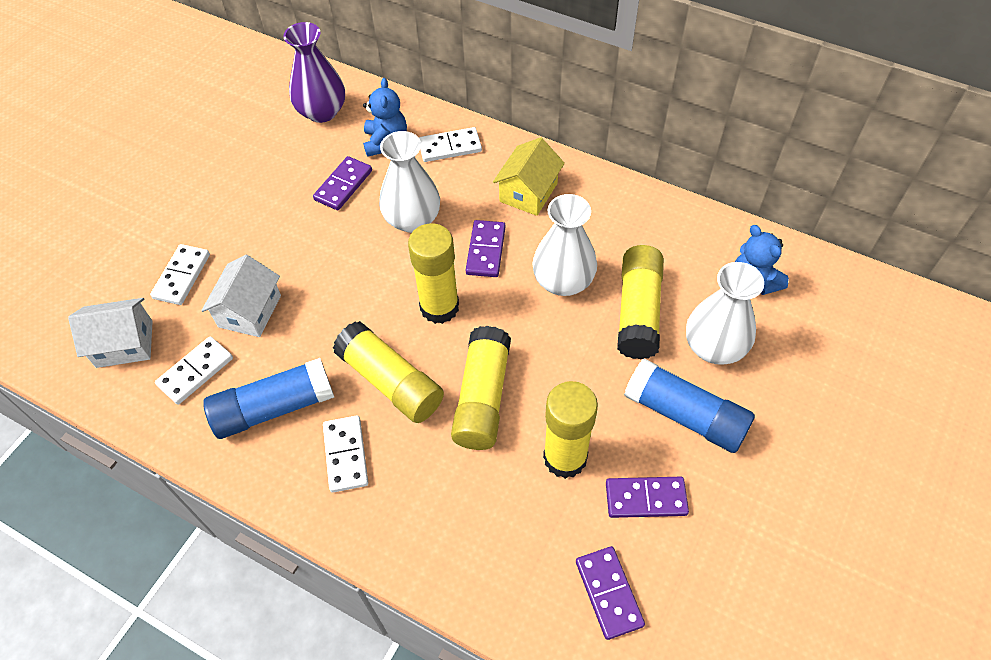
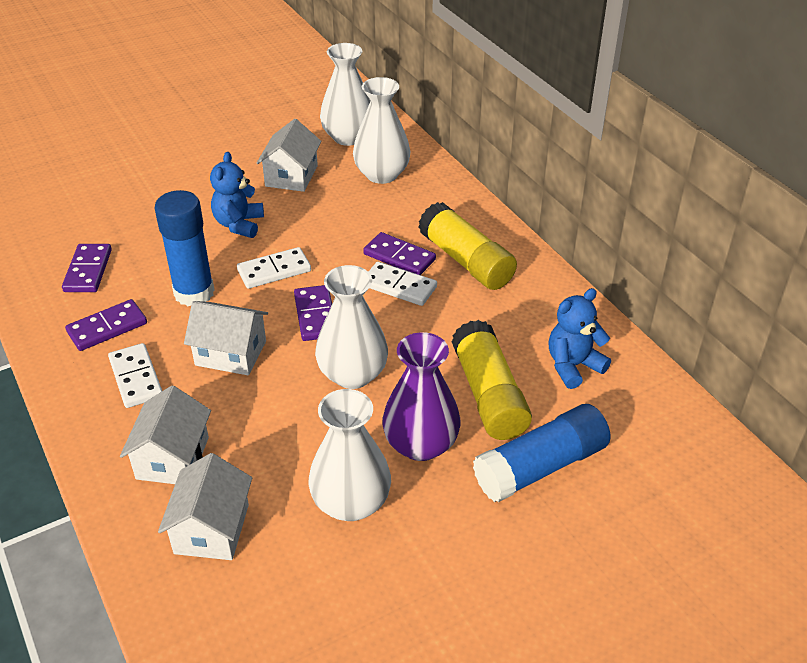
white domino: [150,244,210,305] [155,336,233,405] [323,415,368,493] [419,127,482,162] = 4 -> [108,343,162,408] [237,247,311,289] [368,262,437,306] = 3
white house: [68,298,153,368] [201,255,281,337] = 2 -> [120,386,211,484] [158,453,252,560] [184,301,268,375] [256,119,322,192] = 4
white vase: [379,131,440,233] [533,194,597,296] [686,262,764,365] = 3 -> [308,389,391,521] [315,265,388,389] [320,43,370,146] [353,77,410,184] = 4
yellow glue stick: [333,321,444,423] [408,223,459,324] [451,326,511,450] [543,381,598,479] [617,245,664,359] = 5 -> [418,202,517,290] [452,320,532,440] = 2
yellow house: [493,137,565,216] = 1 -> none = 0

